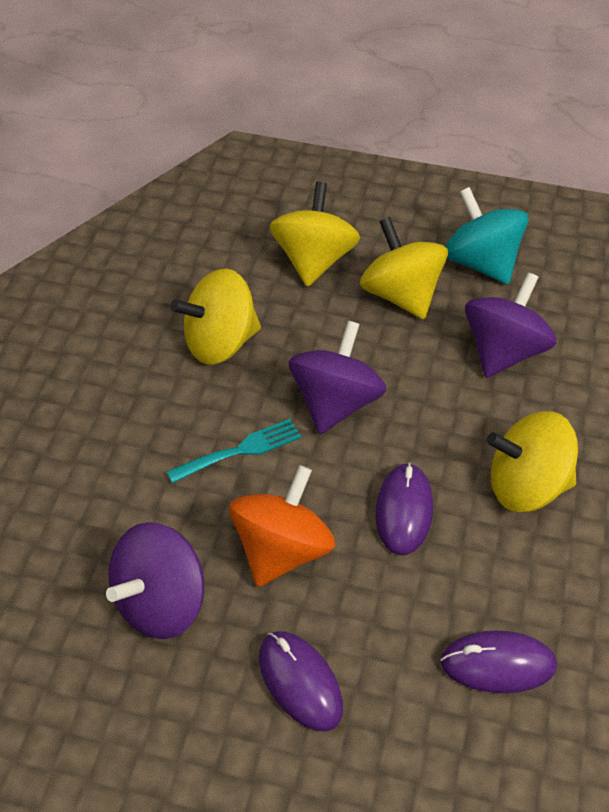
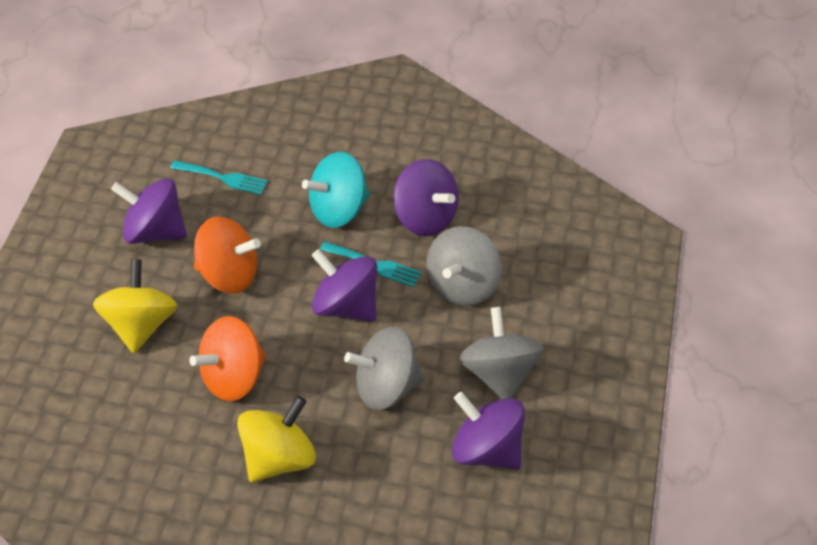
grey spinning top: none = 0 -> [344,327,424,410] [426,226,502,306] [459,307,544,399] = 3
orange spinning top: [230,465,335,587] = 1 -> [189,316,266,401] [194,216,261,294] = 2
purple mouse: [259,631,343,731] [375,462,433,555] [441,630,557,693] = 3 -> none = 0
purple spinning top: [106,522,204,639] [289,321,387,434] [465,272,556,378] = 3 -> [111,178,187,244] [311,249,377,322] [393,159,459,236] [451,392,525,470] = 4
turquoise fork: [166,419,301,483] = 1 -> [170,160,268,195] [320,241,422,287] = 2
yellow spinning top: [170,268,261,365] [270,182,360,287] [360,217,448,319] [487,411,578,512] = 4 -> [93,259,177,354] [237,396,316,483] = 2

